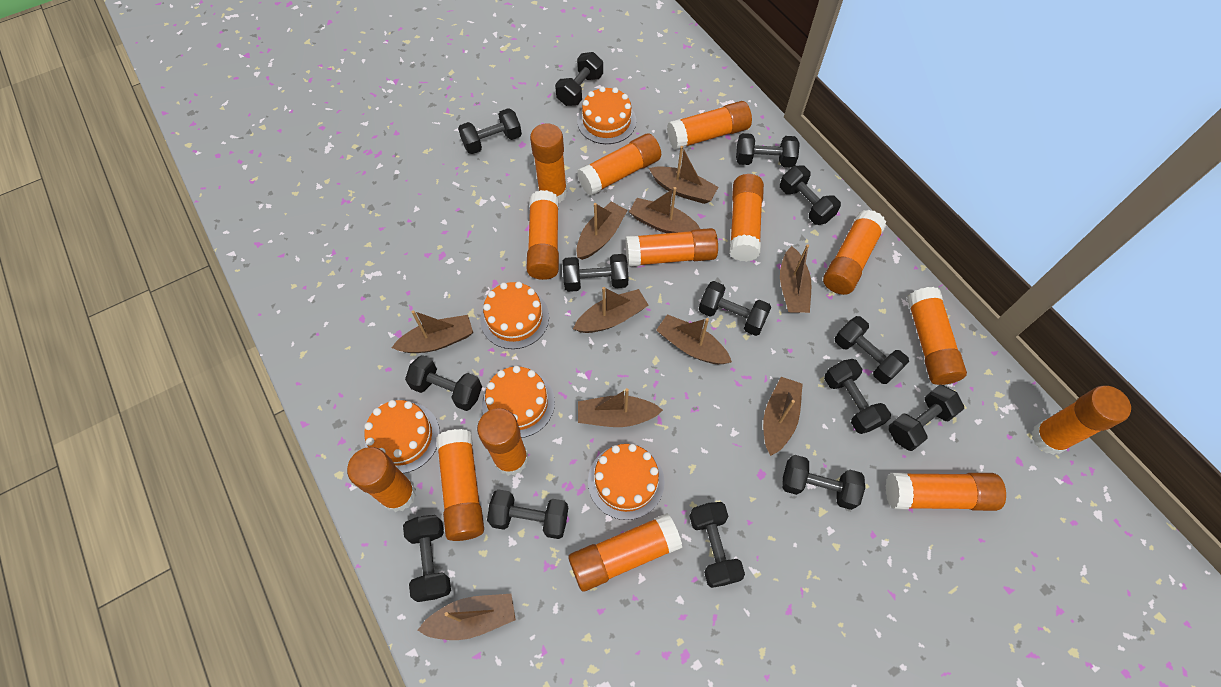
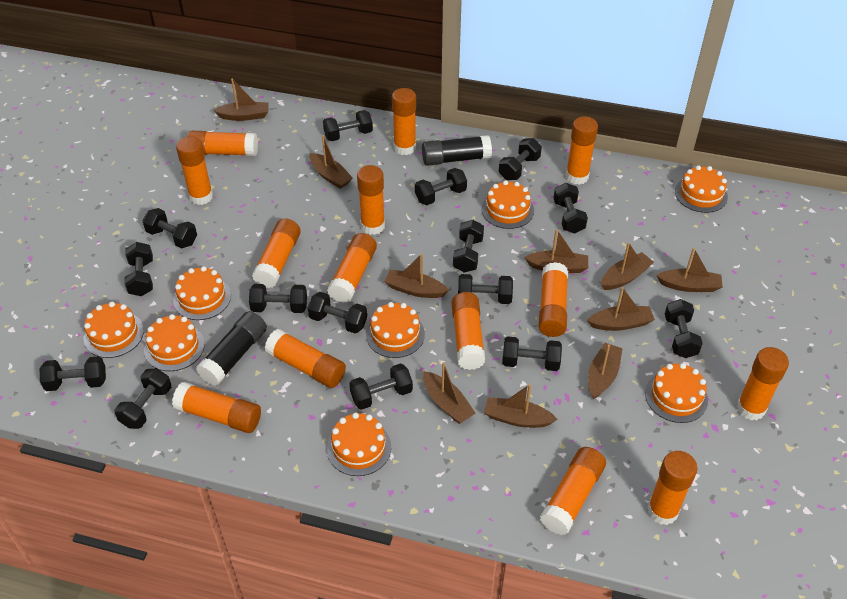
black dumbbell: [403,515,451,602] [405,355,482,411] [458,108,522,154] [487,489,568,539] [555,52,603,106] [562,254,629,292] [690,502,745,588] [699,281,771,336] [736,133,800,168] [780,165,841,225] [782,455,865,510] [824,359,891,434] [835,316,909,384] [888,385,964,451] = 14 -> [40,356,106,391] [114,369,171,429] [124,242,153,296] [143,208,197,248] [249,284,307,313] [308,292,367,333] [323,110,373,141] [349,363,413,410] [415,168,467,205] [453,220,484,272] [458,274,513,304] [499,138,542,180] [502,336,562,371] [553,183,588,234] [665,299,703,358] = 15
black glue stick: none = 0 -> [196,311,267,386] [422,135,492,166] = 2
orange cake: [364,400,440,473] [480,282,549,349] [482,366,555,438] [577,86,636,144] [588,444,665,520] = 5 -> [84,302,144,358] [144,314,205,371] [173,266,231,320] [327,412,391,476] [366,302,425,358] [482,180,534,229] [645,363,708,423] [675,165,728,213] = 8

